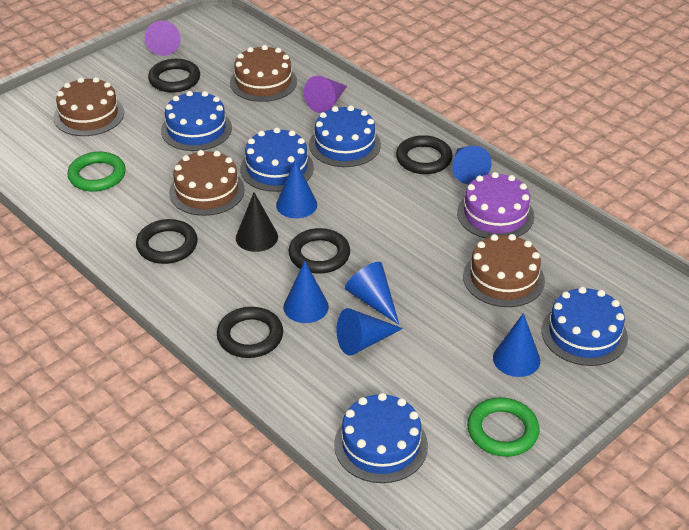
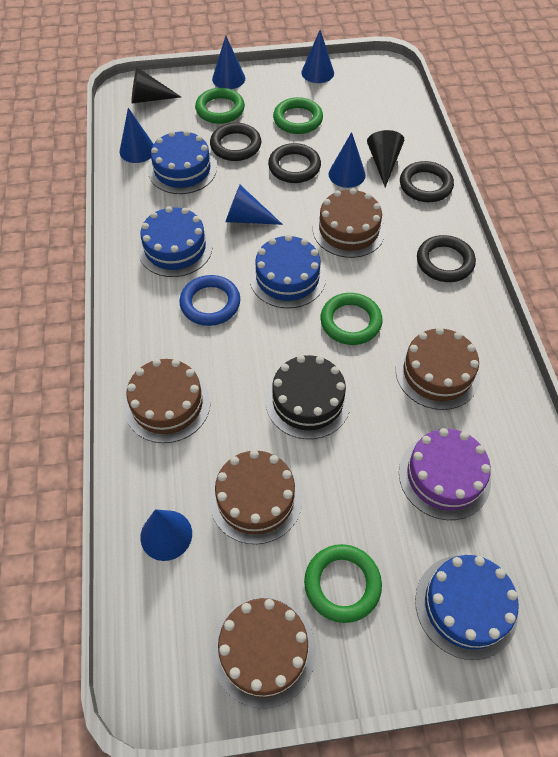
black cake: none = 0 -> [265,355,351,439] = 1
black cone: [236,192,278,252] = 1 -> [131,67,181,104] [367,130,404,188] = 2
black ring: [136,219,198,264] [148,59,200,93] [217,307,283,358] [288,228,350,274] [396,135,453,174] = 5 -> [210,123,261,161] [268,143,321,183] [400,161,454,202] [417,235,476,282] = 4
blue cake: [161,91,232,151] [240,127,314,192] [309,105,381,167] [334,393,428,483] [541,287,628,366] = 5 -> [138,206,213,277] [148,130,217,194] [250,235,326,308] [415,555,519,660] = 4
blue ring: none = 0 -> [179,275,240,326] = 1
brown cake: [54,77,124,136] [169,150,245,216] [230,45,297,102] [463,234,545,307] = 4 -> [124,359,210,443] [209,450,302,544] [211,597,316,709] [313,188,386,258] [396,327,480,410] = 5
green ring: [67,151,126,192] [467,397,539,457] = 2 -> [195,88,245,124] [273,97,323,134] [304,544,382,623] [321,293,383,345] = 4
purple cone: [145,21,181,56] [304,76,347,113] = 2 -> none = 0

